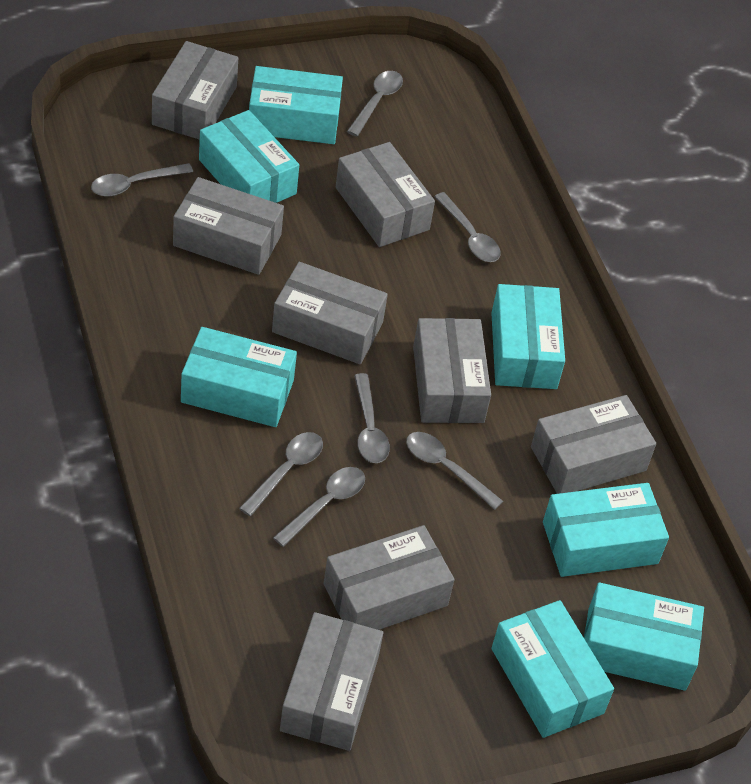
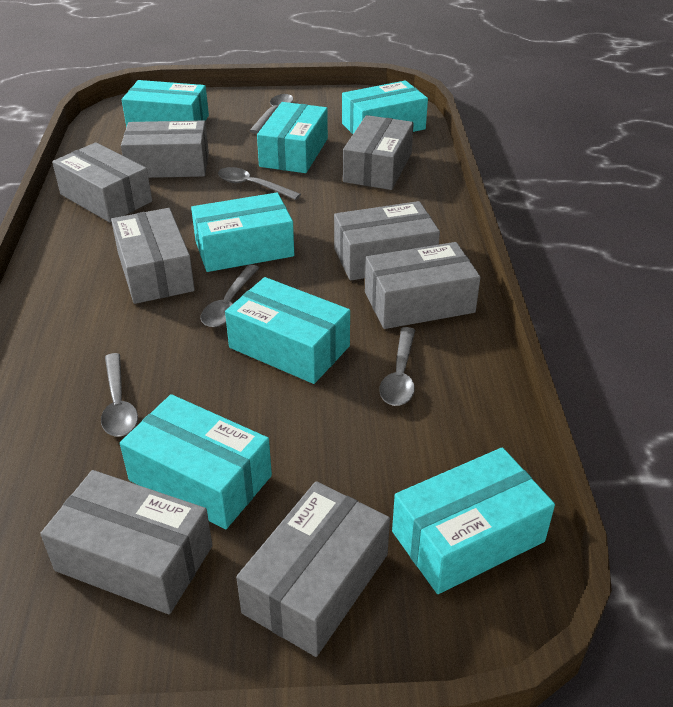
grey spoon: [91,163,193,196] [239,432,323,516] [273,467,365,547] [347,71,403,137] [354,373,390,463] [406,432,503,510] [434,192,501,262] = 7 -> [101,353,138,437] [200,264,259,327] [218,167,301,200] [249,94,293,133] [379,327,415,406] = 5

